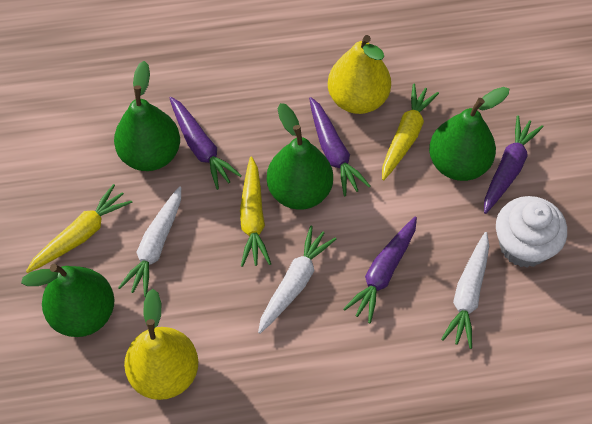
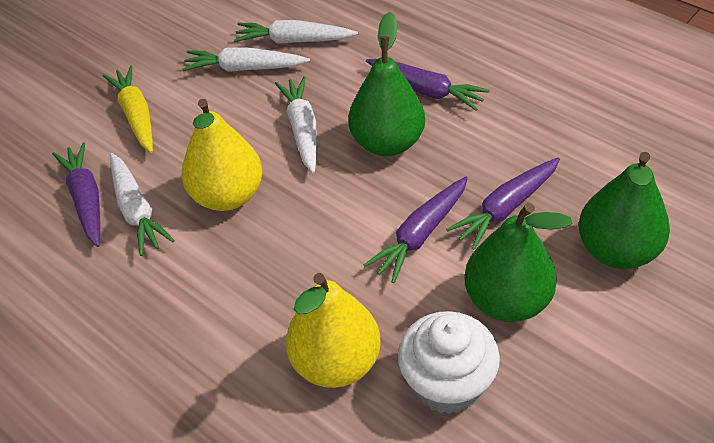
green pear: [21,264,115,337] [114,61,180,171] [267,103,333,210] [429,87,509,181] = 4 -> [348,12,425,156] [465,203,573,322] [579,152,670,269] = 3
white carrot: [118,186,181,297] [258,225,336,334] [441,232,489,349] = 3 -> [110,153,175,256] [182,47,310,72] [234,20,358,44] [275,76,317,173] = 4
yellow carrot: [26,184,133,273] [240,156,271,267] [382,83,439,181] = 3 -> [103,66,153,153] = 1

